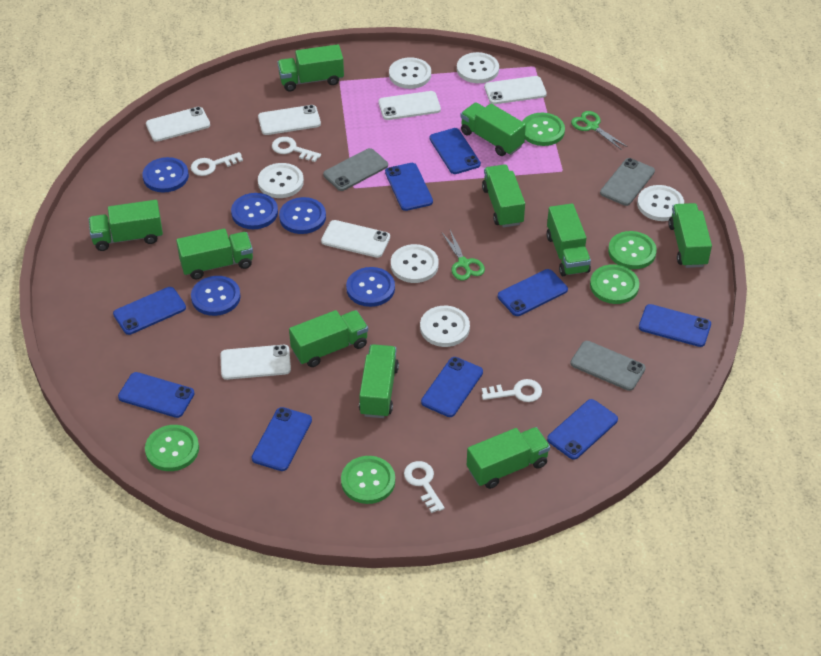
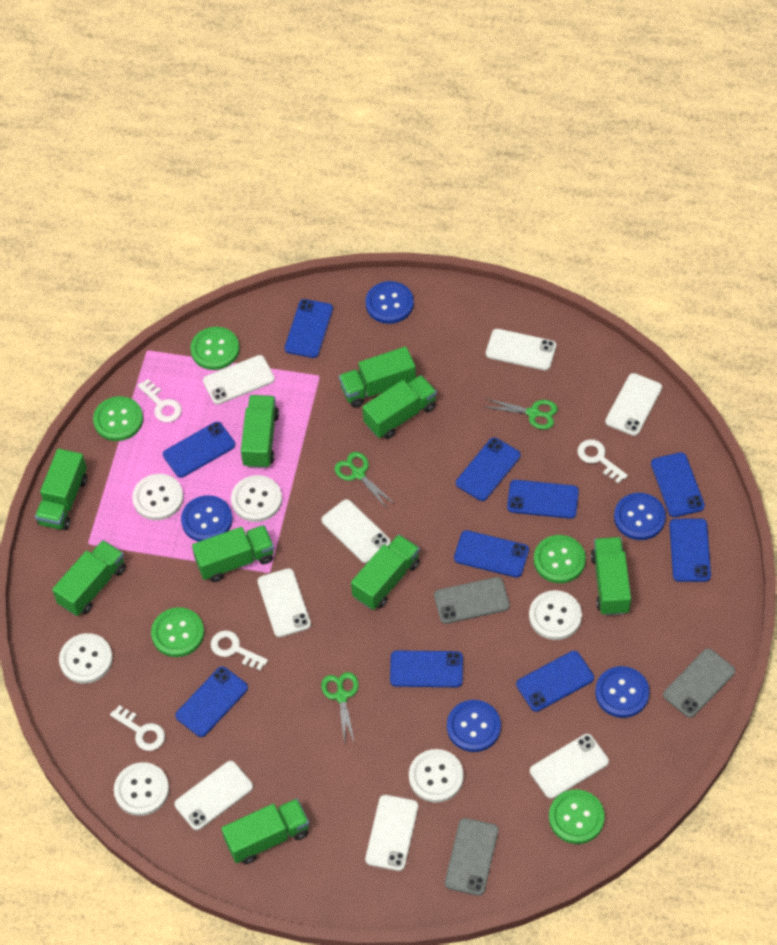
blue phone: [113,287,186,335] [118,372,195,418] [252,407,312,471] [385,163,433,211] [421,357,483,417] [430,128,481,174] [498,269,568,316] [547,399,618,459] [639,304,711,347] = 9 -> [163,422,235,478] [175,666,248,737] [285,299,333,358] [390,651,463,687] [454,530,529,578] [456,437,521,501] [507,480,579,519] [516,651,594,712] [651,452,705,517] [669,518,711,582] = 10
green scissors: [442,230,485,280] [571,111,628,150] = 2 -> [321,672,358,745] [334,452,393,508] [485,398,558,430] = 3
green truck: [88,200,163,251] [176,229,253,280] [277,44,344,91] [289,310,368,367] [359,344,399,418] [461,103,526,156] [467,427,550,489] [482,164,525,228] [547,204,591,276] [668,203,712,268] = 10 -> [35,449,87,530] [52,540,126,616] [192,525,274,582] [221,799,309,864] [241,395,279,468] [339,346,416,408] [351,534,420,610] [362,375,437,439] [591,537,631,616] = 9
white phone: [146,107,210,142] [220,345,291,380] [258,105,321,135] [321,220,390,258] [378,91,441,120] [484,76,547,104] = 6 -> [174,761,253,830] [203,355,275,405] [257,568,311,637] [321,499,391,563] [365,795,418,871] [486,329,556,370] [530,734,609,799] [605,373,662,436] = 8

